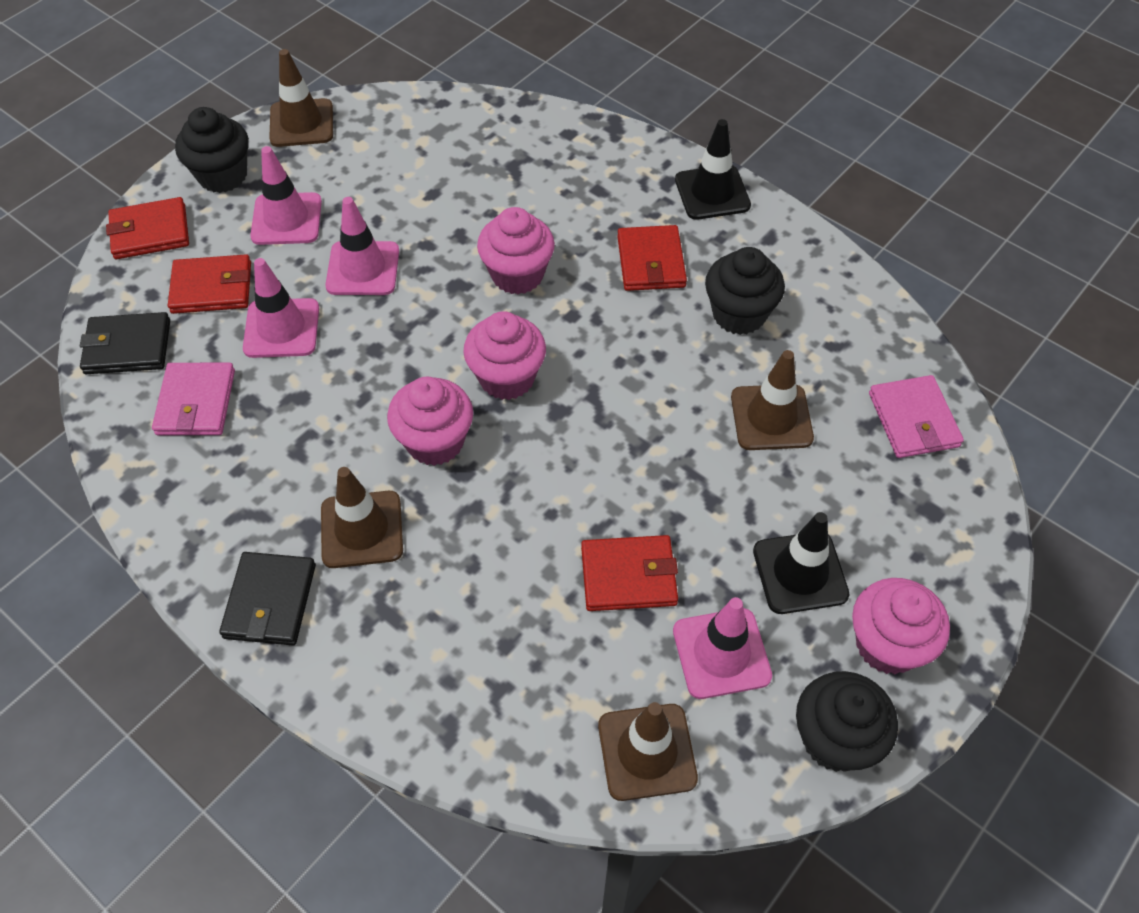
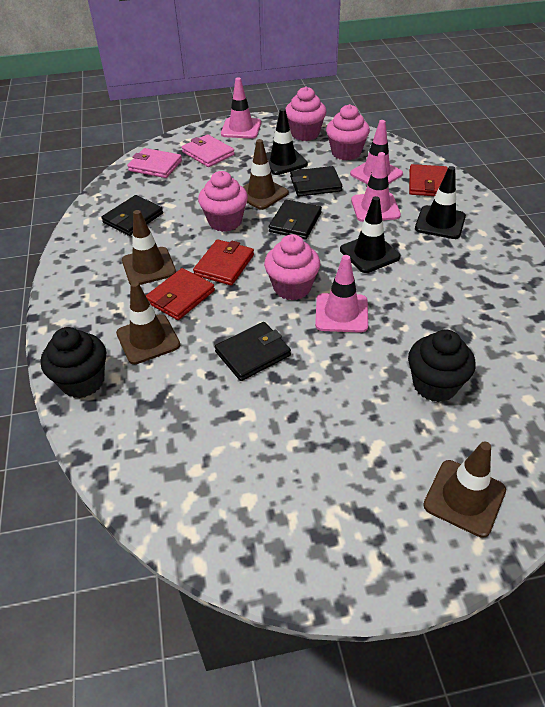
black cupcake: [175,107,249,193] [705,247,785,335] [796,671,898,772] = 3 -> [41,327,106,398] [408,330,475,402] = 2
black traffic cone: [675,119,751,220] [753,512,849,614] = 2 -> [266,108,308,175] [340,196,401,273] [415,166,466,239] = 3
black wallet: [80,312,170,374] [219,552,316,645] = 2 -> [101,195,163,236] [215,322,291,381] [269,200,322,239] [290,166,342,197] = 4
red wallet: [106,197,189,259] [168,254,251,314] [581,535,678,611] [617,225,687,291] = 4 -> [146,268,215,320] [193,239,254,286] [409,164,448,196] = 3

